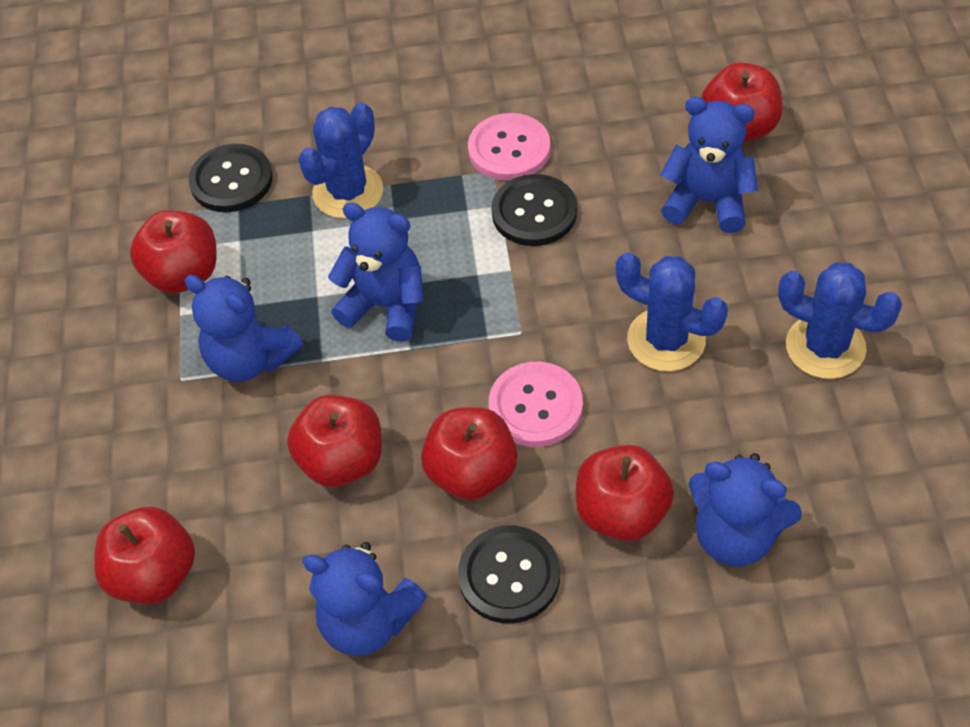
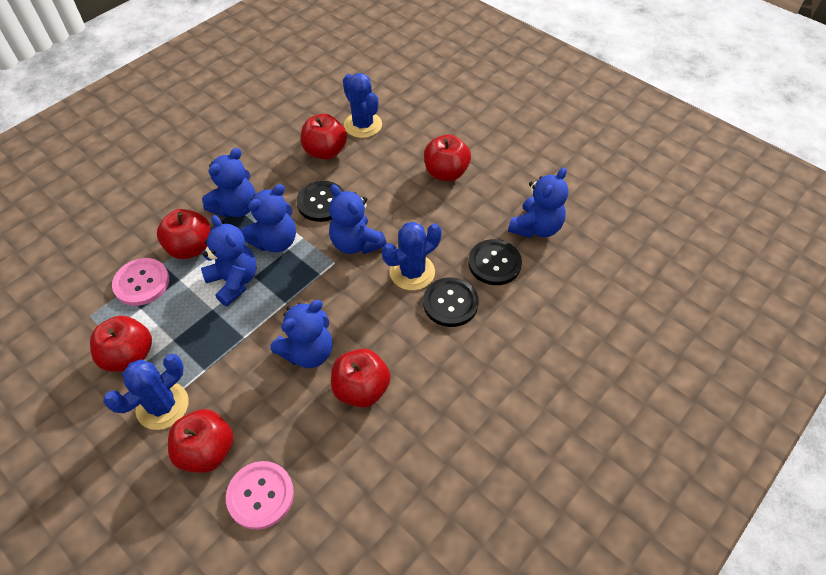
blue teddy bear: [184,275,303,382] [302,542,427,656] [328,202,424,342] [660,97,758,233] [688,453,802,566] = 5 -> [201,215,257,306] [202,148,256,218] [241,184,296,252] [271,300,333,368] [329,184,387,254] [508,167,568,238] = 6

